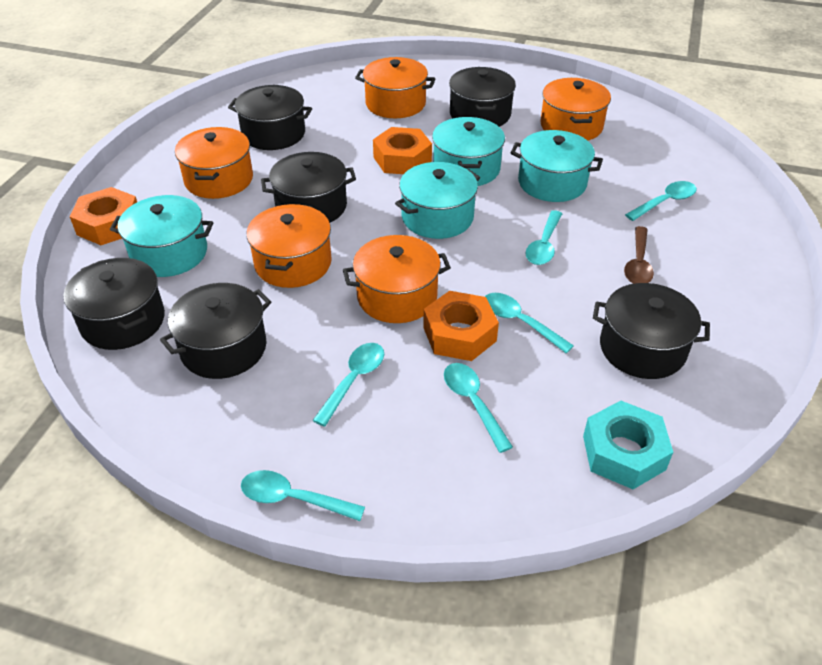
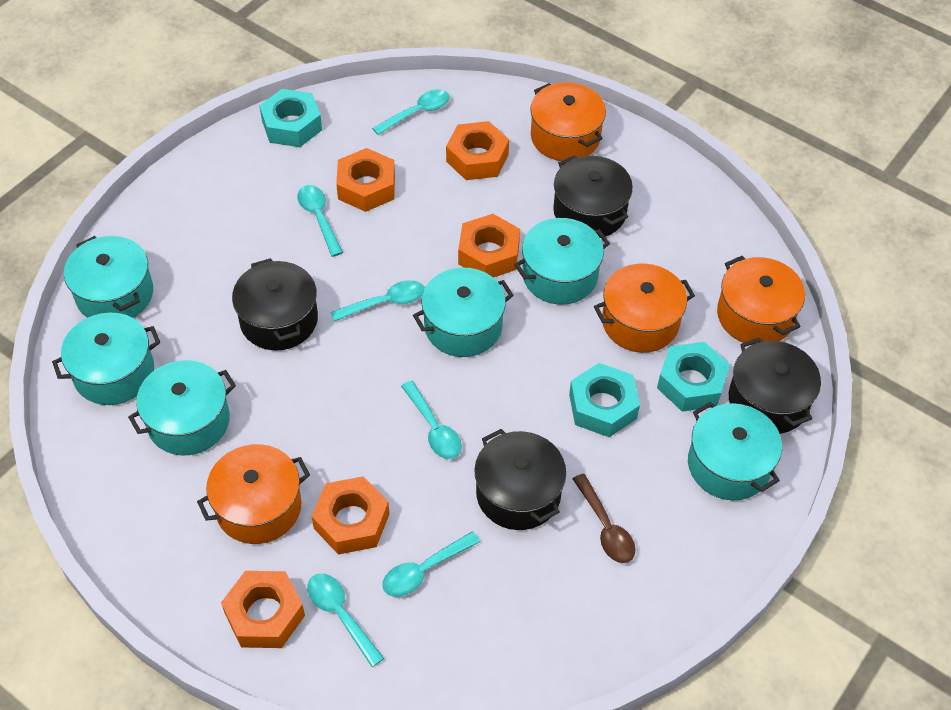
black pot: [63,258,165,350] [160,283,271,379] [228,85,312,150] [261,152,356,223] [449,67,516,127] [593,283,710,379] = 6 -> [232,258,318,351] [474,429,566,530] [553,155,633,238] [729,337,821,434] = 4
orange nut: [70,187,137,245] [373,127,432,174] [423,291,499,361] = 3 -> [221,571,305,648] [312,476,389,555] [336,148,395,212] [446,121,509,180] [458,214,520,278] = 5
orange pot: [175,127,253,199] [246,204,332,288] [343,235,451,323] [355,57,435,118] [540,78,611,141] = 5 -> [197,444,310,544] [530,82,606,161] [594,263,695,353] [717,256,805,345] = 4
turquoise nut: [583,401,673,489] = 1 -> [259,89,322,147] [569,363,640,437] [657,342,730,412] = 3
turquoise pot: [110,195,213,277] [395,162,480,239] [432,117,505,186] [511,130,603,202] = 4 -> [52,313,160,405] [64,236,153,318] [128,360,236,455] [413,268,514,357] [514,218,610,305] [688,402,782,500] = 6

